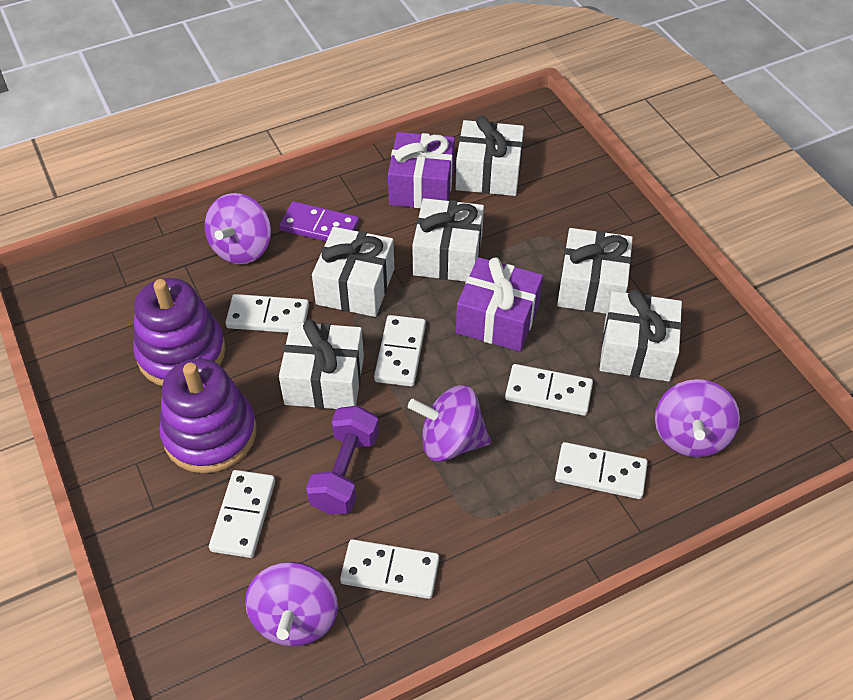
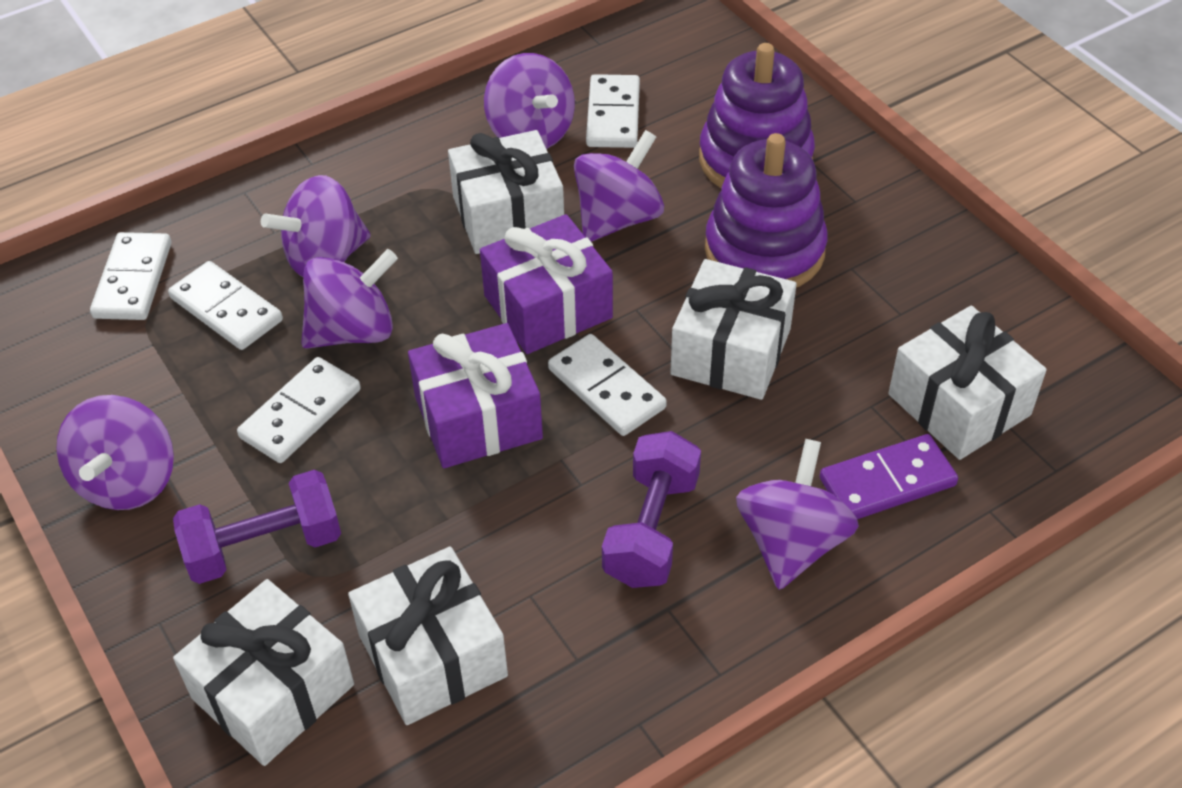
purple dumbbell: [306,406,379,514] = 1 -> [173,470,341,584] [602,431,701,588] = 2
purple spinning top: [205,193,271,264] [245,562,338,646] [408,385,491,462] [655,379,740,457] = 4 -> [56,395,174,510] [261,175,371,277] [301,249,398,349] [484,53,575,149] [574,130,664,242] [736,439,859,590] = 6
white domino: [209,470,275,558] [225,294,309,333] [340,539,439,599] [374,315,426,386] [505,364,593,416] [555,442,648,499] = 6 -> [90,232,171,320] [168,261,283,350] [237,357,361,463] [548,334,667,436] [586,74,640,148] = 5
white gift: [279,320,364,409] [312,227,394,317] [412,198,484,282] [455,116,524,196] [557,228,633,314] [599,289,682,382] = 6 -> [173,579,354,766] [348,546,508,725] [448,130,564,254] [670,259,797,400] [888,306,1047,460] = 5

